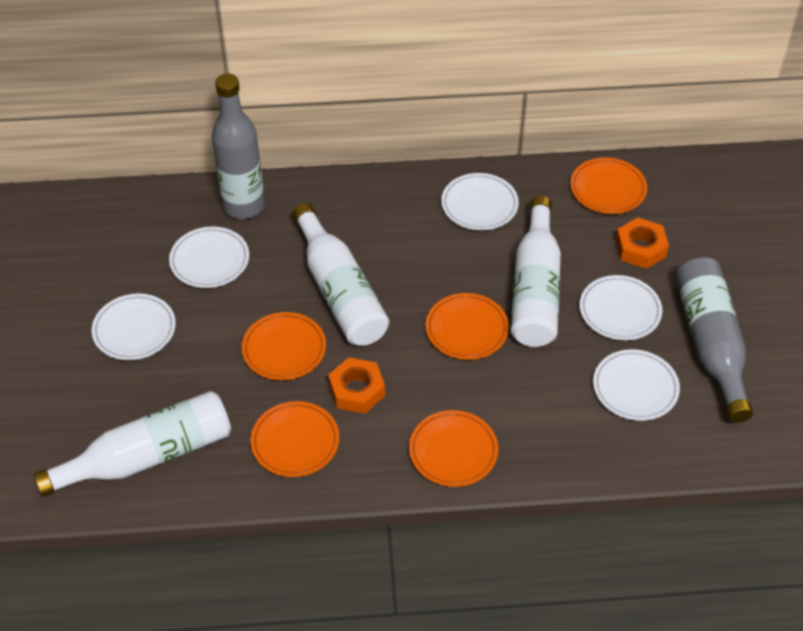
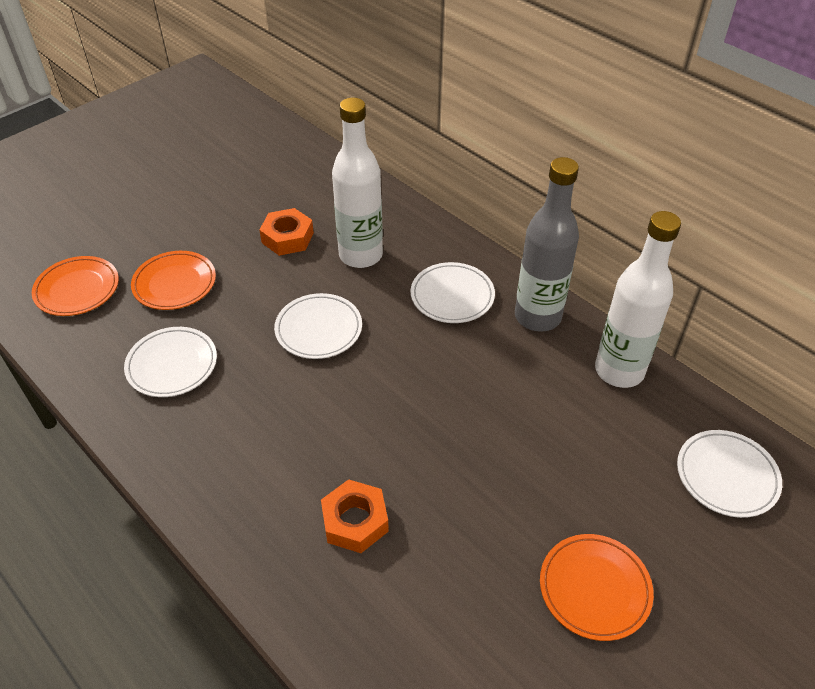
grey bottle: [212,73,265,219] [675,257,753,423] = 2 -> [515,157,579,332] = 1
orange plate: [242,312,326,380] [251,401,339,477] [409,410,498,487] [426,293,509,360] [570,158,647,214] = 5 -> [32,256,119,316] [131,251,216,310] [540,534,654,641] = 3
white bottle: [33,391,231,497] [293,203,389,346] [511,196,561,347] = 3 -> [332,98,383,268] [595,211,681,388] = 2
white plate: [92,294,176,360] [169,227,249,288] [441,173,519,230] [580,275,662,341] [593,349,680,421] = 5 -> [124,327,217,397] [274,293,362,359] [410,262,495,323] [677,430,782,518] = 4

